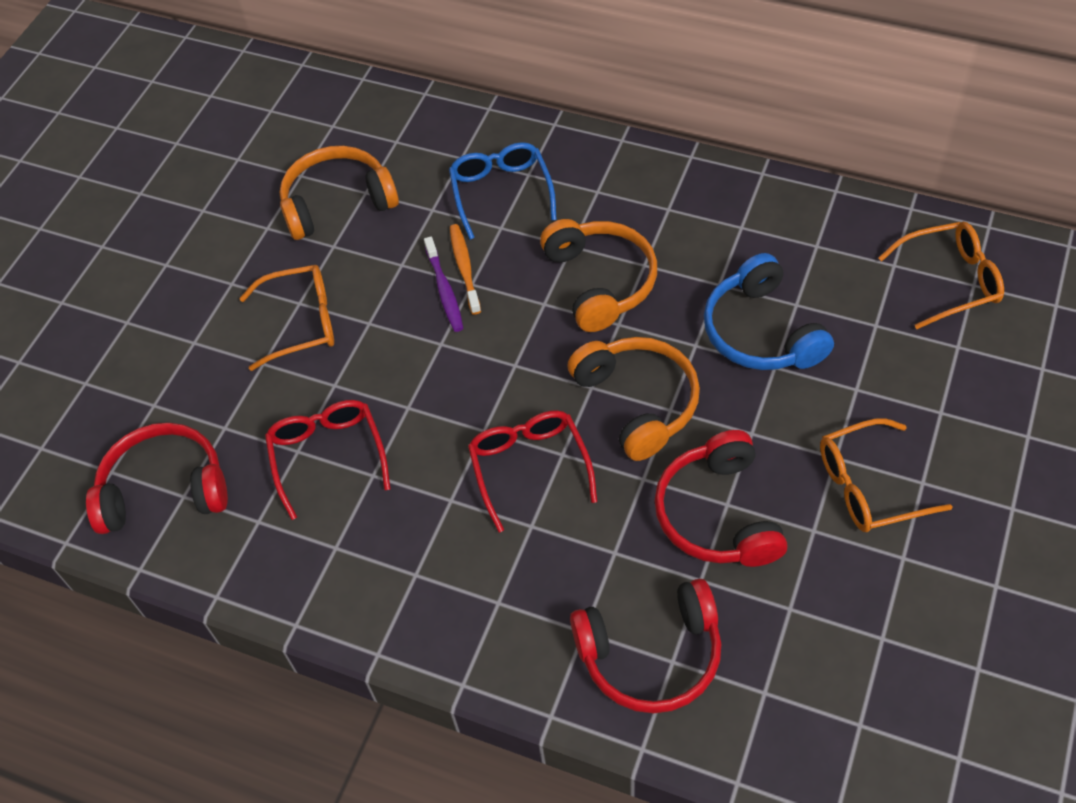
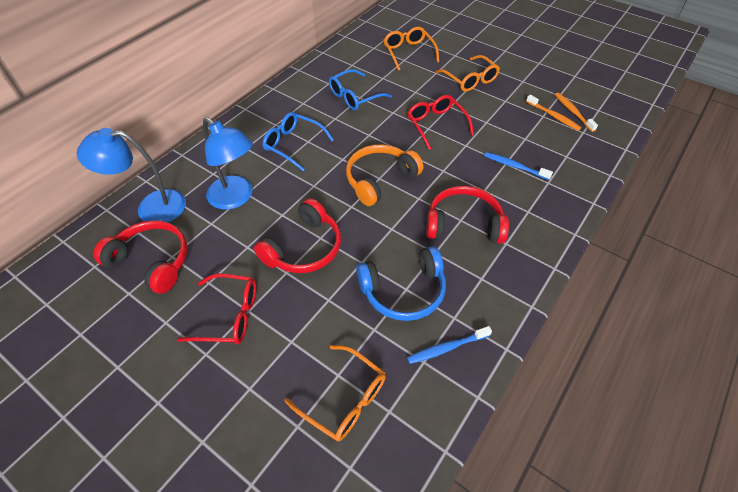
blue glasses: [449,142,557,240] = 1 -> [262,112,334,171] [329,69,392,110] = 2
blue lamp: none = 0 -> [77,128,186,223] [203,117,253,210] = 2
blue toothbrush: none = 0 -> [407,326,492,364] [484,152,553,180] = 2
orange headphones: [280,146,399,240] [540,219,657,332] [567,337,700,461] = 3 -> [346,144,423,206] = 1
orange toothbrush: [450,224,481,315] = 1 -> [526,95,581,131] [555,93,598,132] = 2
purple toothbrush: [424,237,464,332] = 1 -> none = 0

